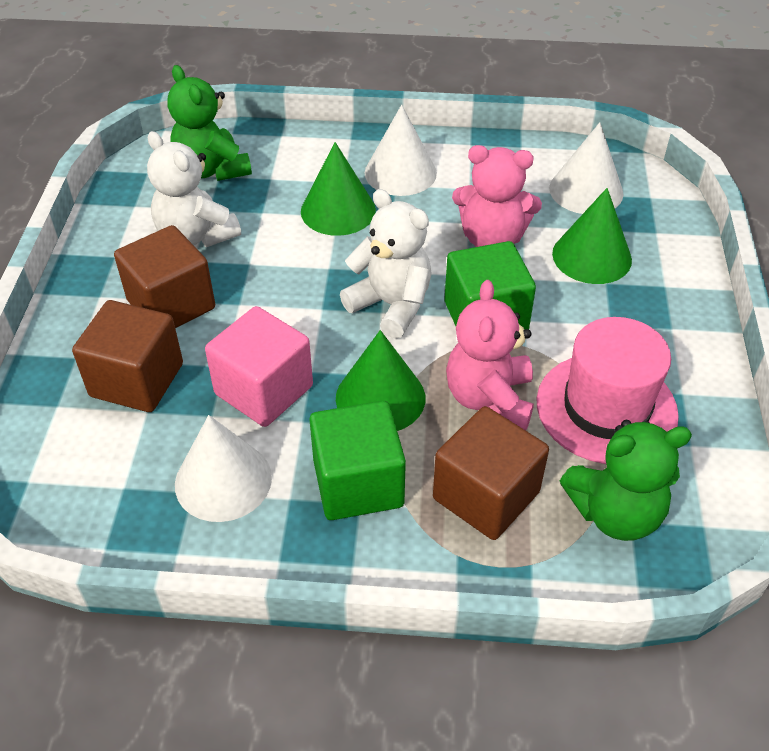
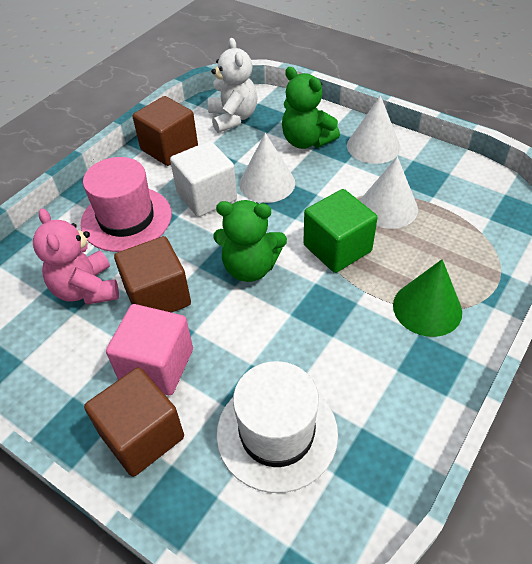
green cone: [301,142,376,236] [336,330,425,431] [552,188,632,284] = 3 -> [393,259,462,337] = 1
green cube: [310,401,406,520] [444,241,536,330] = 2 -> [303,189,378,273] = 1
pink teddy bear: [446,280,534,430] [452,145,542,247] = 2 -> [33,208,119,305] = 1
white cube: none = 0 -> [170,141,237,217] = 1
white hat: none = 0 -> [216,361,338,493] = 1
white teddy bear: [147,131,241,247] [340,189,432,339] = 2 -> [208,38,258,133] = 1

